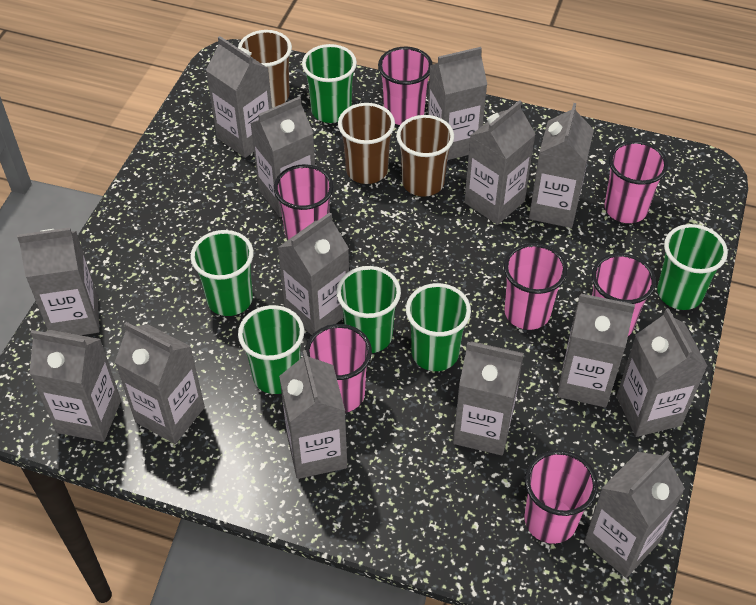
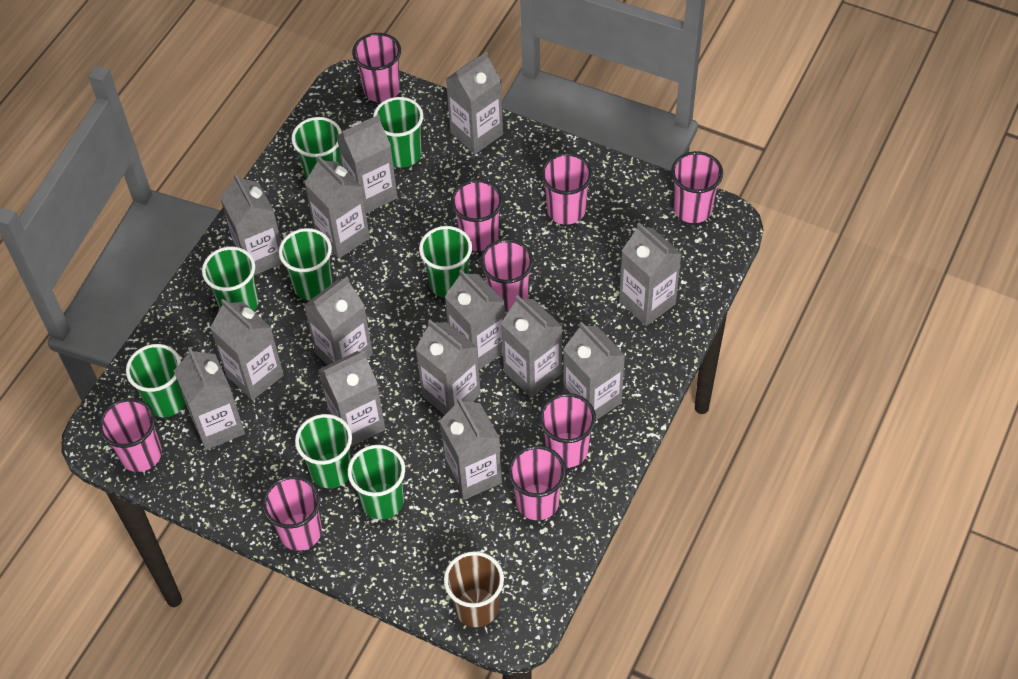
brown cup: [238,30,292,108] [338,103,395,184] [396,115,454,197] = 3 -> [444,551,504,627] = 1
green cup: [190,230,254,316] [238,305,304,394] [302,44,357,123] [336,266,401,353] [406,283,471,371] [657,224,728,310] = 6 -> [126,344,186,417] [202,247,259,311] [279,228,333,301] [291,117,342,180] [295,414,352,488] [348,445,405,520] [373,97,423,168] [419,226,472,298] = 8
pink cup: [274,164,334,240] [305,324,372,413] [378,47,433,125] [504,243,567,330] [525,450,598,544] [591,253,656,336] [605,141,668,223] = 7 -> [98,398,162,472] [262,476,322,551] [352,33,401,102] [451,179,503,251] [480,239,534,312] [508,445,566,520] [539,393,596,468] [541,153,593,225] [671,151,723,223] = 9

